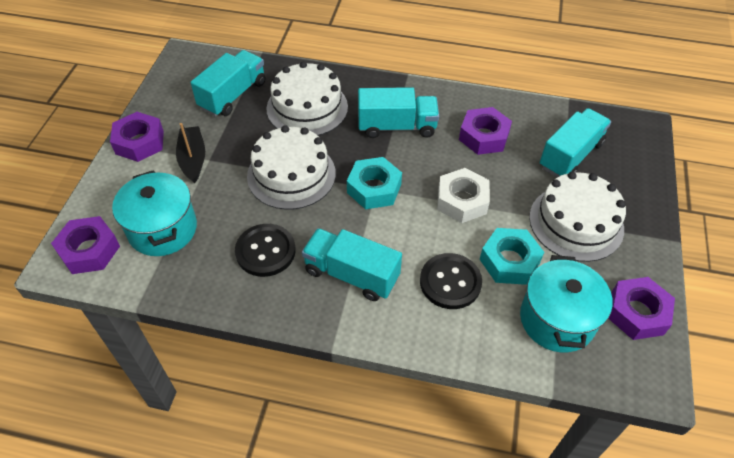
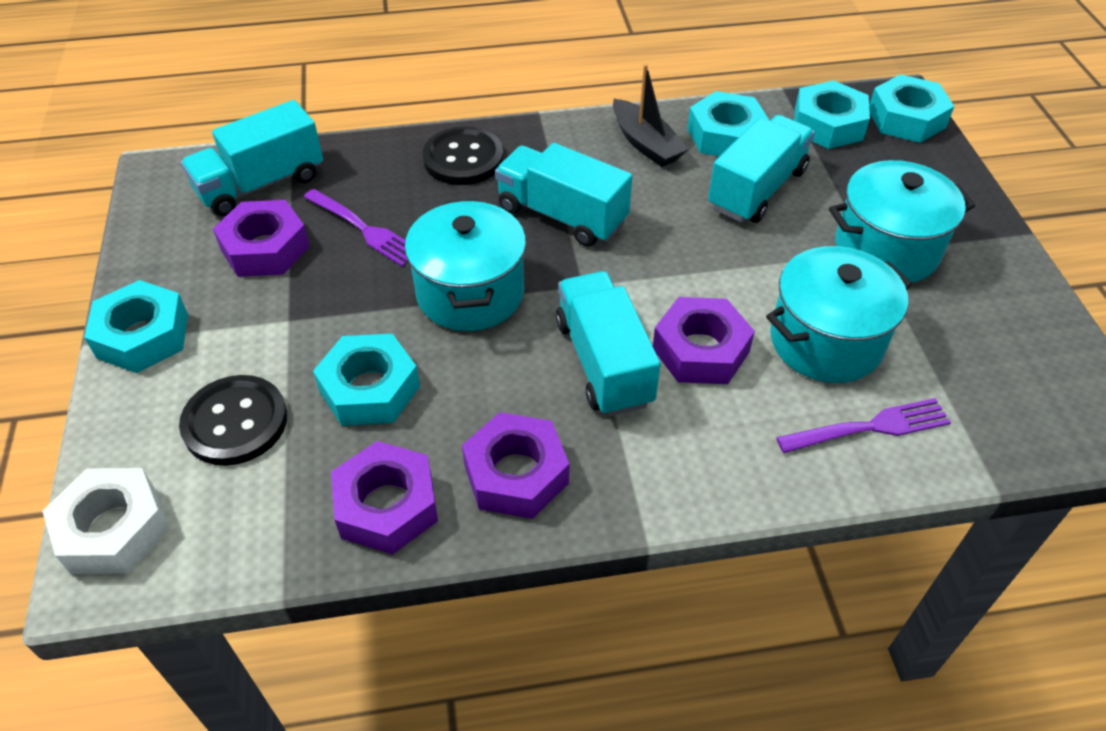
purple fork: none = 0 -> [304,189,408,267] [776,398,951,453] = 2
turquoise nut: [347,157,402,209] [479,228,544,285] = 2 -> [84,280,188,373] [313,334,420,426] [687,91,769,156] [794,80,870,149] [869,74,954,143] = 5
turquoise pot: [112,170,197,256] [520,255,613,352] = 2 -> [405,199,526,331] [766,246,912,383] [829,160,975,283] = 3
white cake: [247,125,336,210] [266,62,348,136] [529,172,626,262] = 3 -> none = 0

